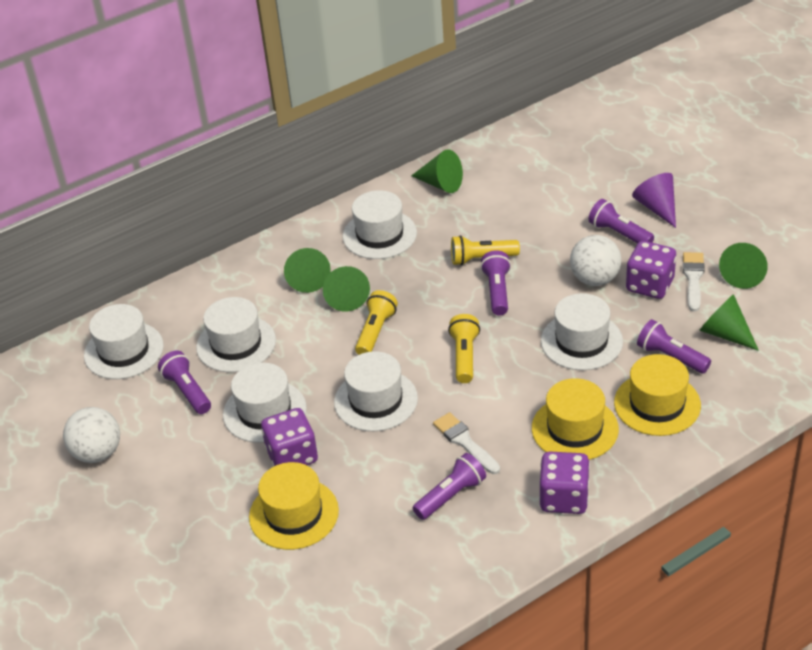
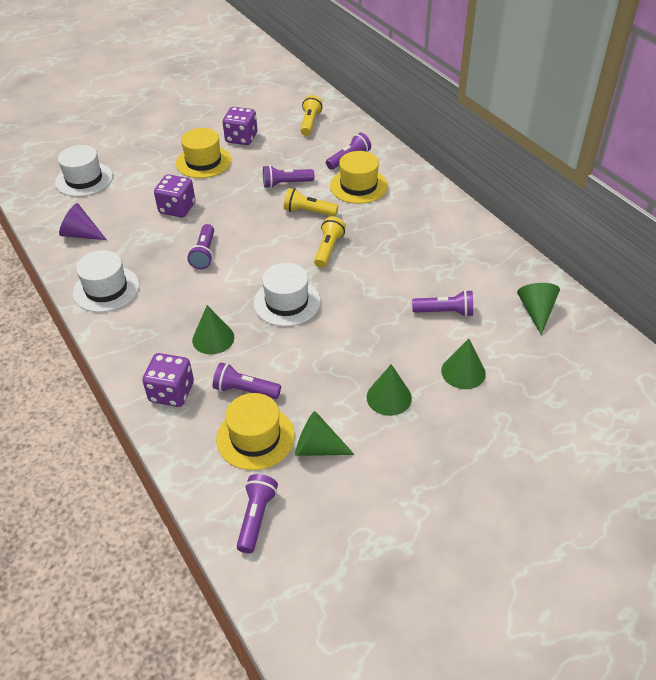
purple flashlight: [158,351,211,414] [413,453,486,520] [480,250,511,316] [588,199,654,244] [637,319,711,374] = 5 -> [188,224,214,269] [213,363,281,399] [237,474,278,553] [263,165,314,188] [326,133,371,170] [412,290,473,317] = 6
white ball: [63,407,120,463] [570,235,621,286] = 2 -> none = 0
white brush: [433,412,500,474] [683,252,705,312] = 2 -> none = 0
white hat: [84,304,164,379] [196,297,276,372] [223,363,307,443] [334,351,418,431] [343,190,417,259] [541,293,623,370] = 6 -> [55,145,113,197] [73,250,139,312] [253,263,321,327] = 3

